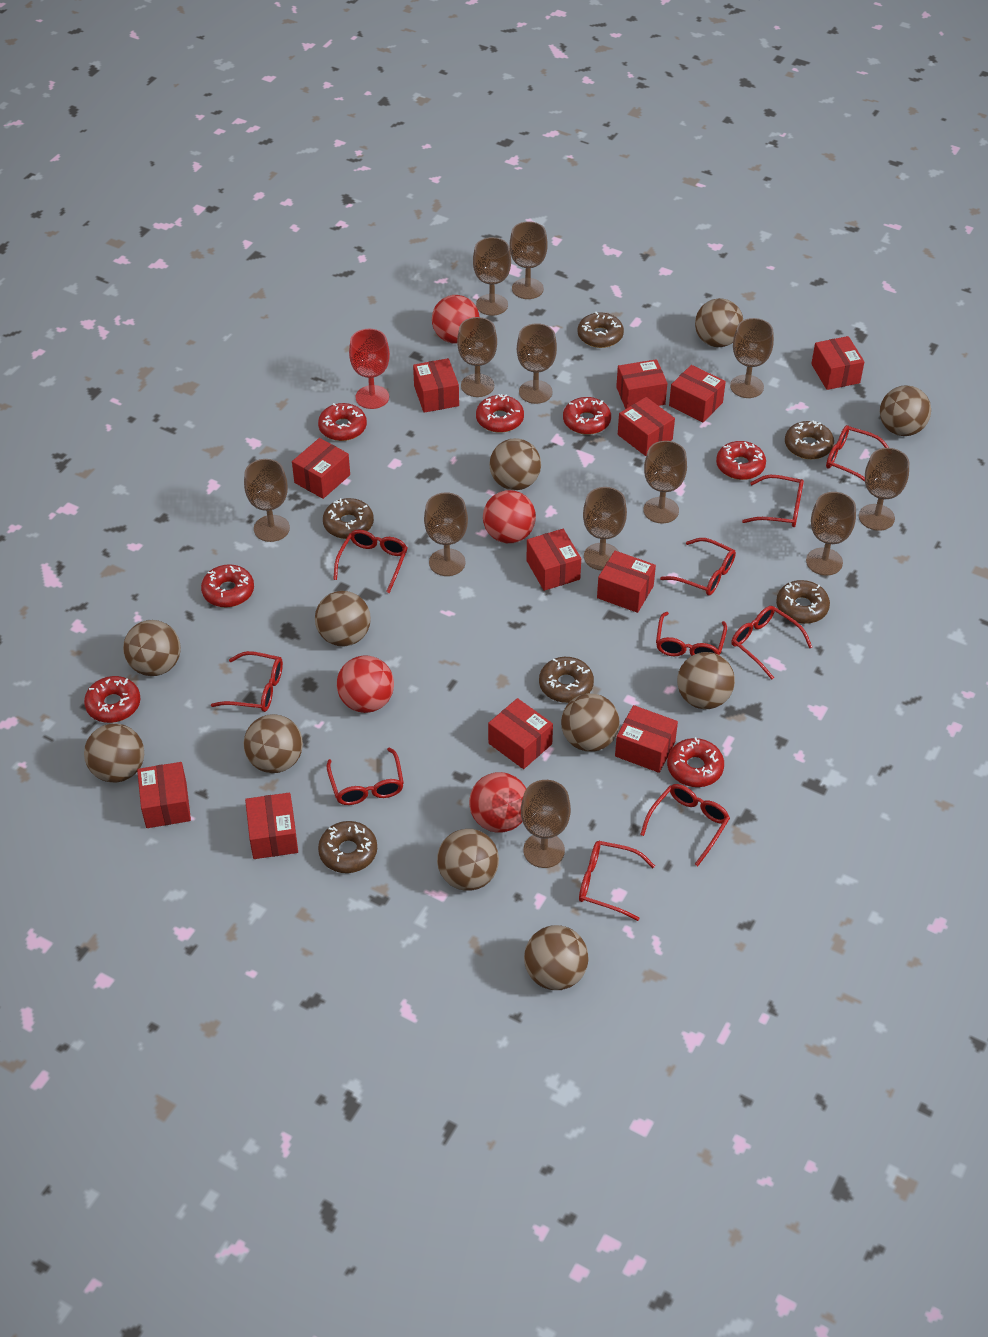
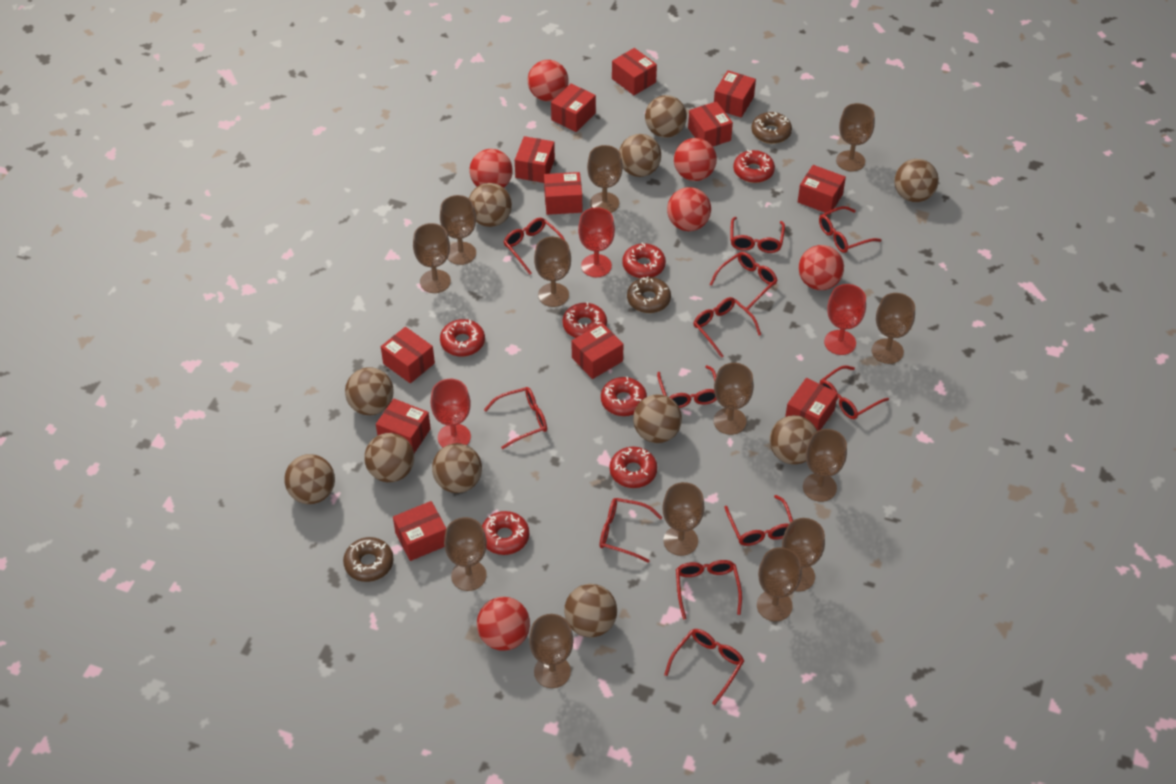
brown donut: [318,821,377,873] [323,498,374,539] [539,657,594,703] [577,312,624,348] [776,580,830,624] [785,420,834,459] = 6 -> [343,537,394,582] [627,276,671,313] [751,112,792,144] = 3
brown goblet: [244,459,290,542] [424,492,468,576] [457,317,497,397] [473,237,511,316] [510,221,548,299] [517,323,557,404] [521,780,571,868] [583,487,627,570] [643,441,687,523] [730,318,774,398] [806,492,856,576] [859,448,909,531] = 12 -> [413,223,451,293] [440,195,476,265] [444,517,487,591] [529,614,574,688] [534,237,571,307] [587,145,623,213] [663,482,704,556] [714,363,754,435] [757,547,802,621] [782,518,825,592] [803,429,847,502] [836,103,875,171] [872,293,915,364] = 13
red ball: [337,655,394,713] [432,295,479,344] [469,772,526,833] [483,490,536,543] = 4 -> [469,149,513,188] [477,597,530,651] [528,60,569,101] [667,187,711,231] [674,138,717,181] [799,245,844,290] = 6
red glasses: [211,651,283,712] [326,747,404,805] [333,530,408,593] [579,841,655,921] [640,784,730,866] [656,612,727,656] [660,538,736,596] [731,606,812,680] [742,475,804,527] [826,425,889,482] = 10 -> [484,387,547,449] [504,218,565,275] [600,498,662,563] [657,365,717,408] [664,629,744,705] [676,560,742,619] [693,297,761,358] [710,252,778,310] [724,495,793,546] [730,217,785,253] [819,206,881,253] [820,365,889,419] = 12
red goblet: [349,329,390,409] = 1 -> [431,379,471,447] [578,207,615,277] [824,284,866,355] = 3

